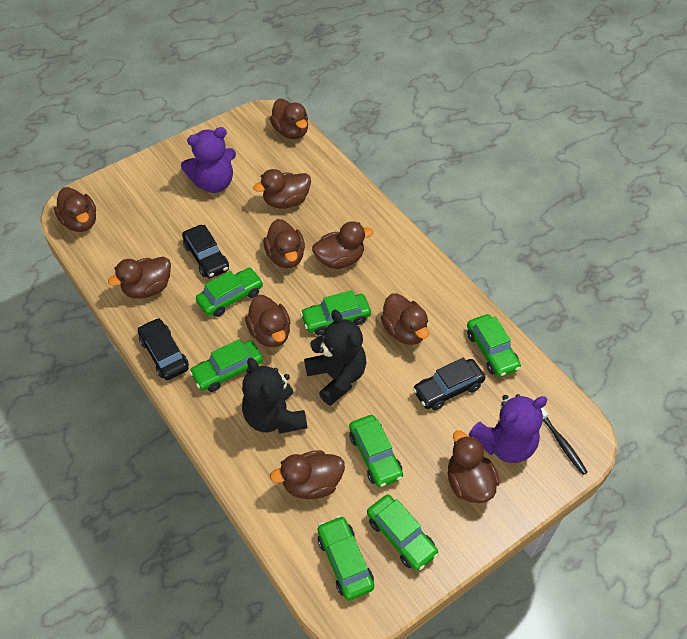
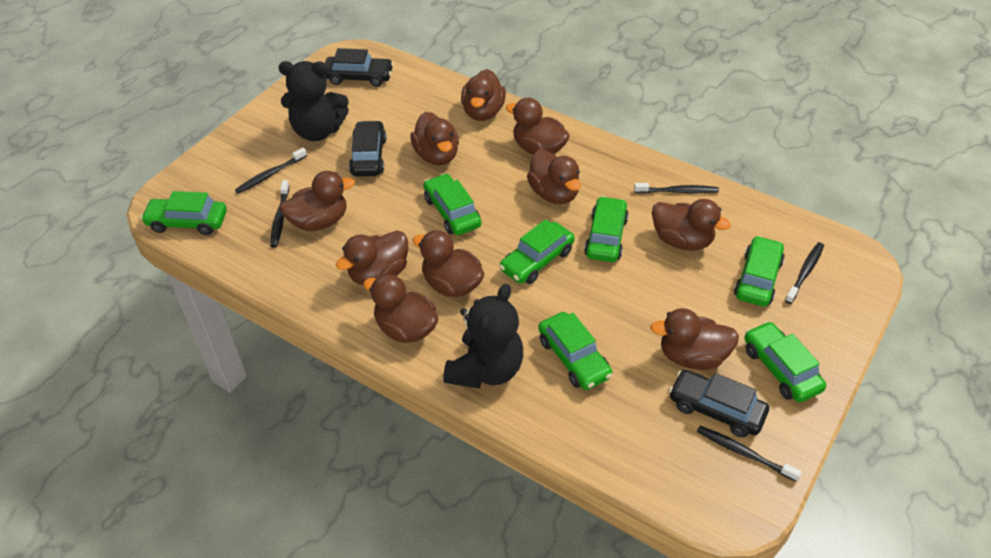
black toothbrush: [540,408,587,475] = 1 -> [235,148,307,194] [270,180,289,247] [634,183,719,193] [697,426,802,482] [785,242,824,304] = 5
purple teddy bear: [181,127,236,193] [468,394,548,463] = 2 -> none = 0

